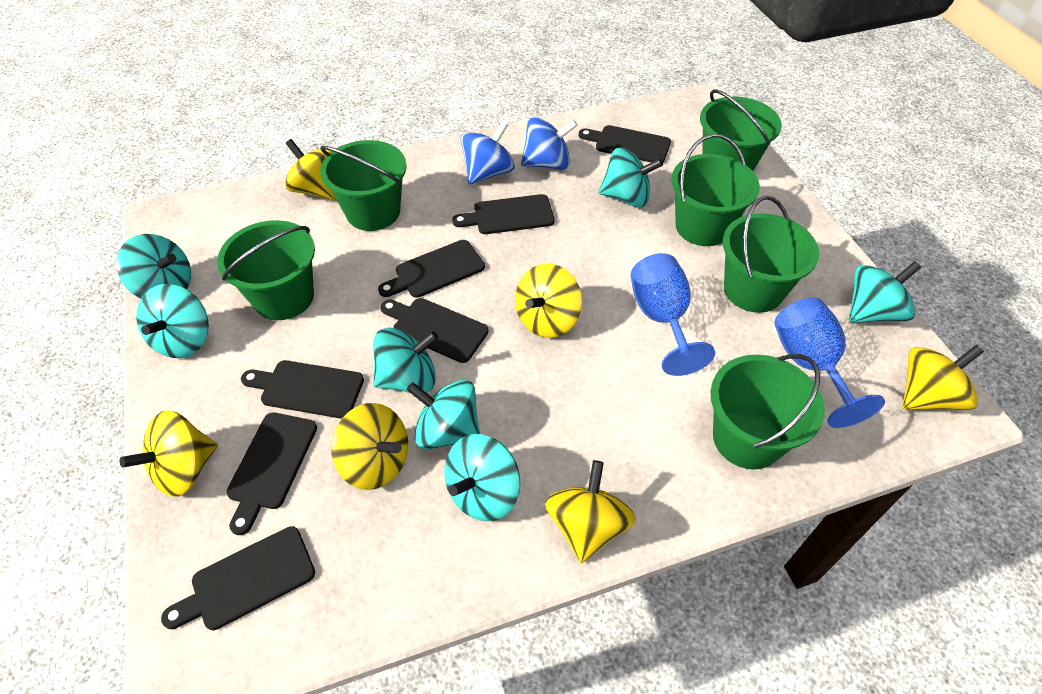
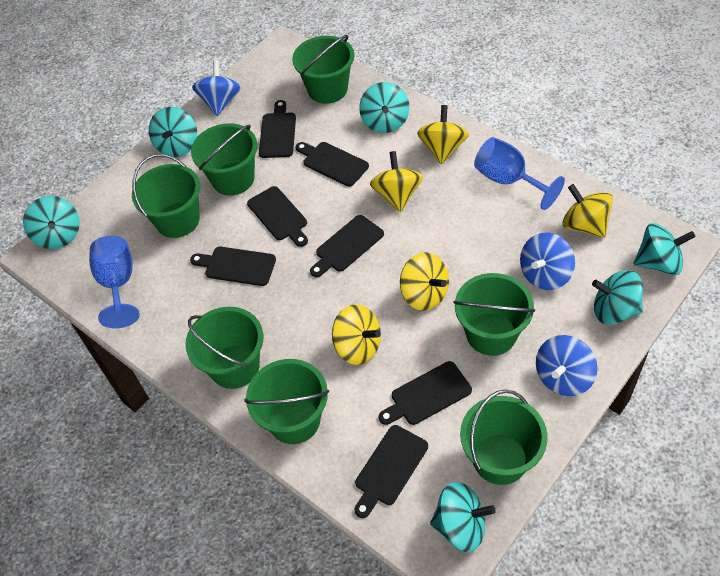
blue spinning top: [461,121,515,184] [521,117,578,170] = 2 -> [192,60,241,116] [520,232,575,290] [536,335,598,396] = 3
green bucket: [217,220,315,320] [320,140,407,231] [671,134,760,246] [700,89,782,171] [710,354,825,469] [723,196,819,313] = 6 -> [132,154,200,238] [185,307,263,389] [191,123,258,195] [244,359,329,444] [292,35,354,104] [453,273,535,356] [460,389,548,485] = 7
turquoise spinning top: [116,234,191,299] [136,284,209,358] [373,328,439,393] [406,380,480,449] [444,434,521,521] [599,147,663,207] [849,261,921,323] = 7 -> [23,196,80,249] [149,107,197,157] [359,82,409,133] [430,482,496,552] [592,270,643,325] [634,223,696,275] = 6
yellow spinning top: [120,410,218,497] [285,139,336,201] [331,403,408,490] [515,264,582,338] [545,460,636,563] [903,345,984,410] = 6 -> [332,304,381,365] [370,151,423,212] [400,252,449,311] [417,105,469,165] [563,184,613,238] = 5

